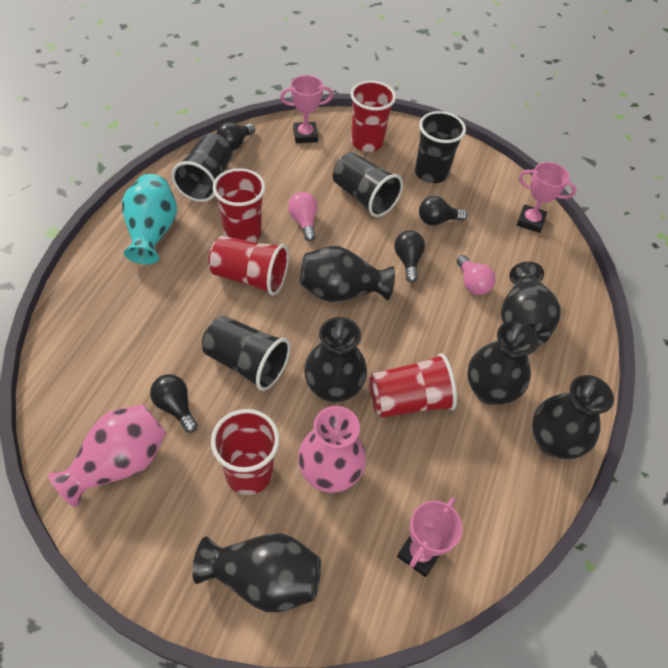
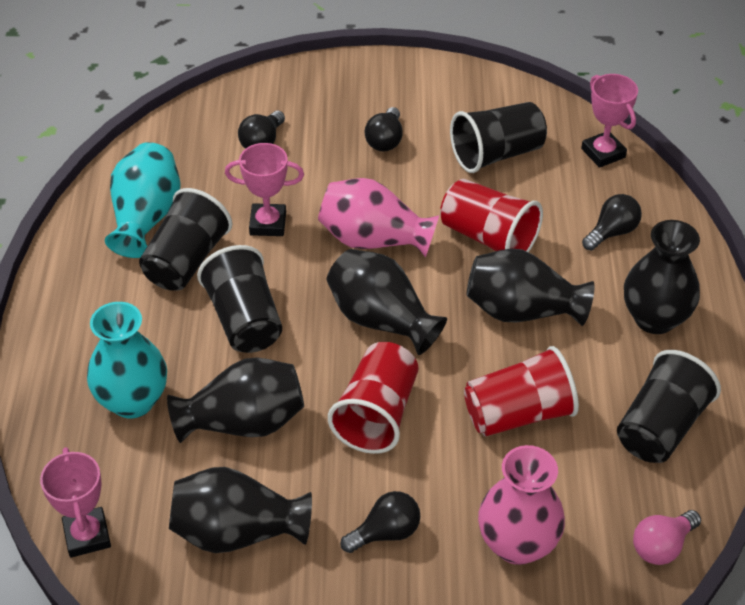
black vase: [192,533,321,612] [300,246,395,302] [304,317,367,403] [467,321,539,405] [501,262,561,346] [532,375,614,459] = 6 -> [167,357,304,443] [169,467,312,553] [327,249,447,355] [467,248,594,326] [624,220,700,334] = 5
pink light bulb: [288,192,317,241] [456,255,496,295] = 2 -> [633,510,701,565] = 1
red cup: [208,236,289,295] [211,409,280,495] [213,168,265,242] [351,81,396,152] [369,353,457,418] = 5 -> [328,342,419,454] [440,179,543,252] [464,346,579,436] = 3
turquoise vase: [122,174,177,264] = 1 -> [87,302,167,419] [105,142,181,258] = 2

